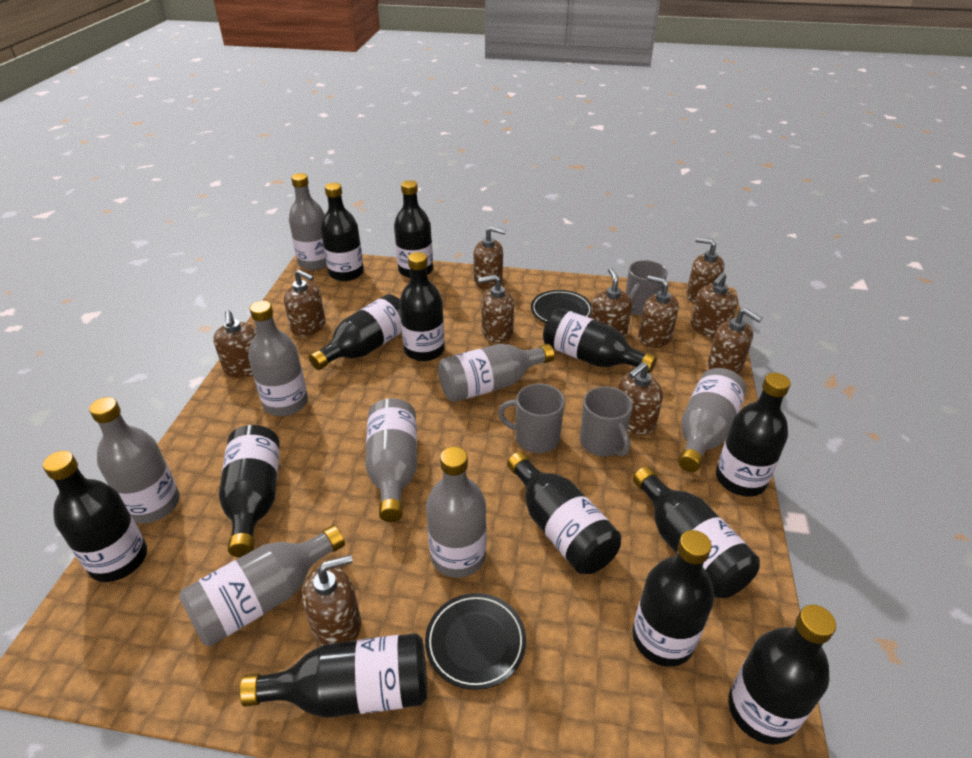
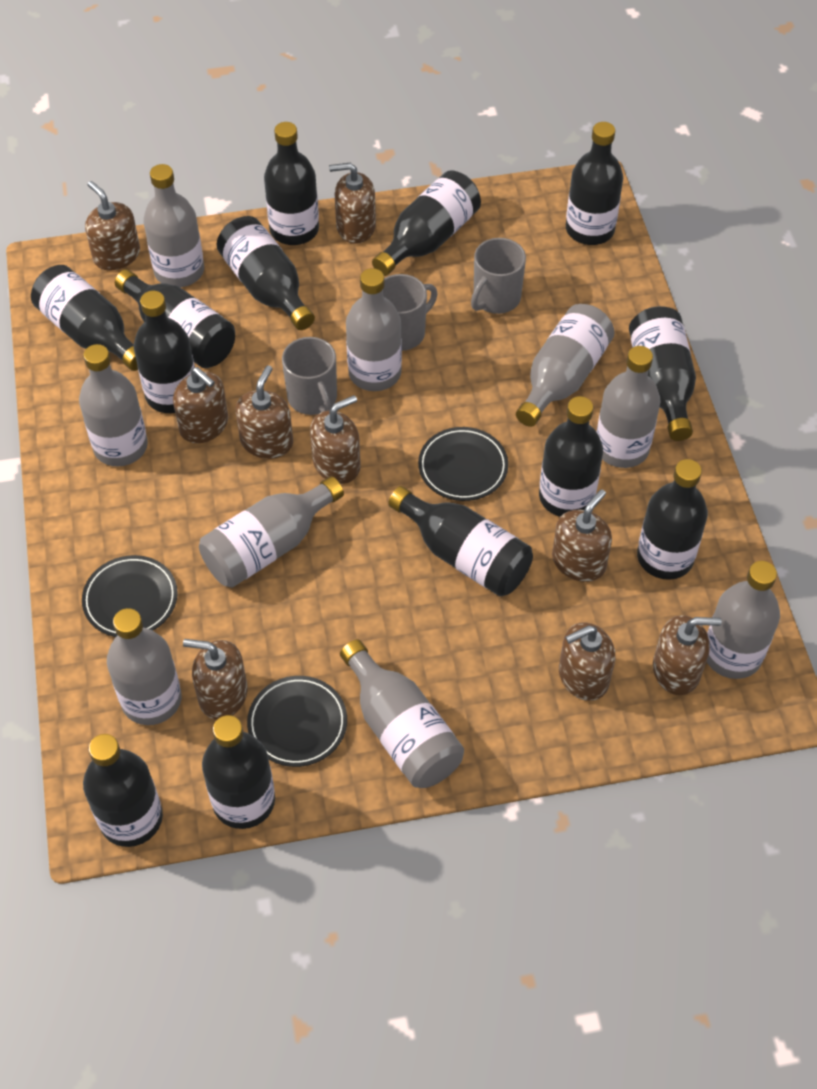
black plate: [425,593,526,690] [531,290,592,323] = 2 -> [82,555,178,637] [247,676,347,767] [418,427,508,501] = 3
brown soap dispenser: [213,310,257,378] [284,269,326,337] [302,555,361,645] [473,226,506,290] [478,275,514,343] [590,268,632,338] [617,362,663,435] [638,275,679,348] [686,237,724,303] [691,272,738,338] [707,308,762,374] = 11 -> [85,181,140,270] [173,367,228,443] [183,639,248,720] [236,365,293,459] [310,395,361,484] [329,163,376,244] [552,489,612,582] [559,623,615,701] [653,615,722,695] = 9
grey bottle: [89,397,180,524] [179,525,345,646] [248,301,308,416] [289,173,327,270] [365,398,417,522] [426,447,487,578] [438,344,554,402] [678,368,746,472] = 8 -> [79,344,148,467] [107,608,182,725] [143,164,204,287] [199,476,344,587] [340,639,464,788] [346,268,402,391] [516,304,615,427] [597,346,661,468] [707,561,780,679] = 9

